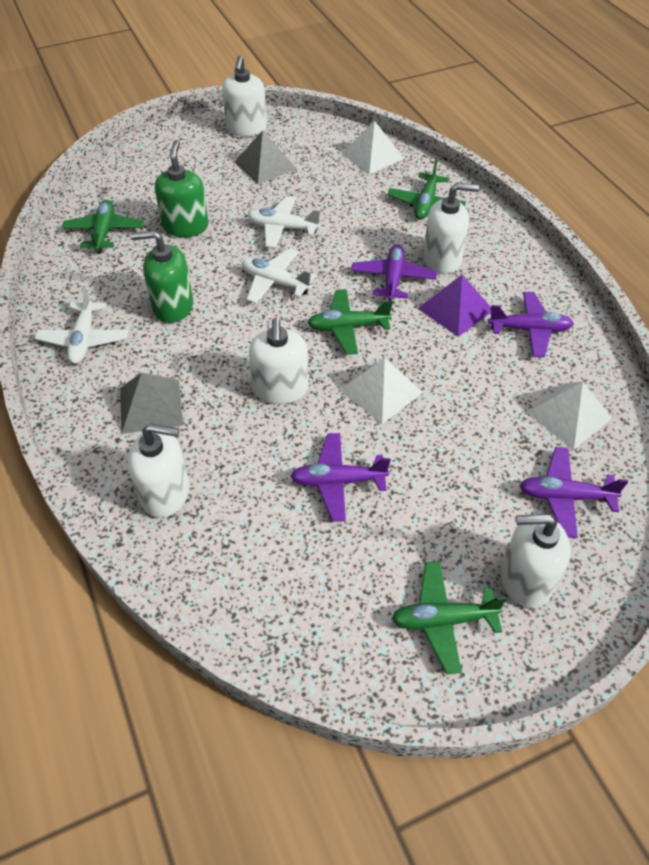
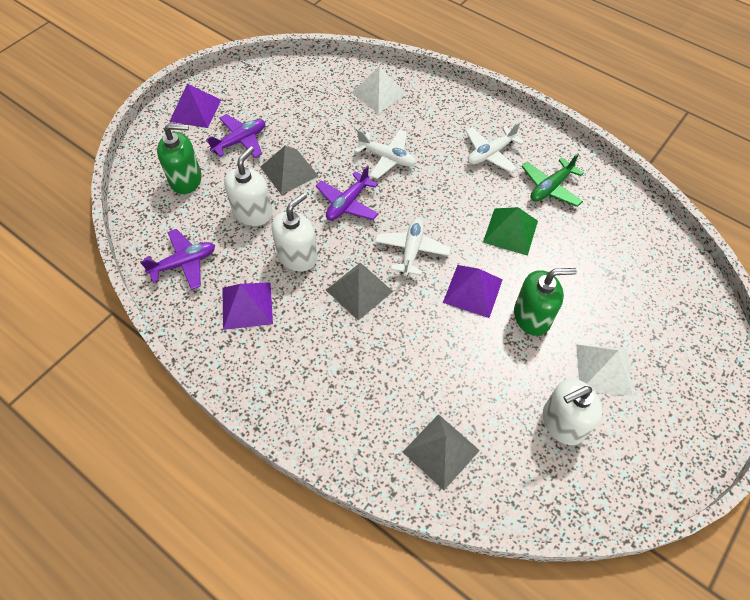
green plane: [62,200,144,254] [307,289,393,355] [387,160,466,220] [392,561,507,674] = 4 -> [522,153,584,207] = 1
green pyramid: none = 0 -> [483,207,538,256] = 1
grey pyramid: [120,372,183,434] [234,130,296,184] = 2 -> [261,146,318,195] [326,263,393,320] [403,414,480,490] = 3
purple plane: [291,433,391,522] [351,244,437,301] [488,292,574,357] [519,447,628,538] = 4 -> [140,229,215,290] [206,114,265,158] [316,165,379,221] = 3
purple pyramid: [417,275,491,337] = 1 -> [169,84,221,128] [222,282,273,330] [443,265,503,318] = 3
white pyramid: [340,357,423,424] [342,121,404,175] [526,382,613,450] = 3 -> [352,66,407,113] [576,344,633,396] = 2
white soap dispenser: [128,423,189,518] [222,56,267,136] [249,318,308,404] [423,183,479,274] [501,514,571,608] = 5 -> [224,146,272,226] [271,193,318,271] [543,379,602,445] = 3

